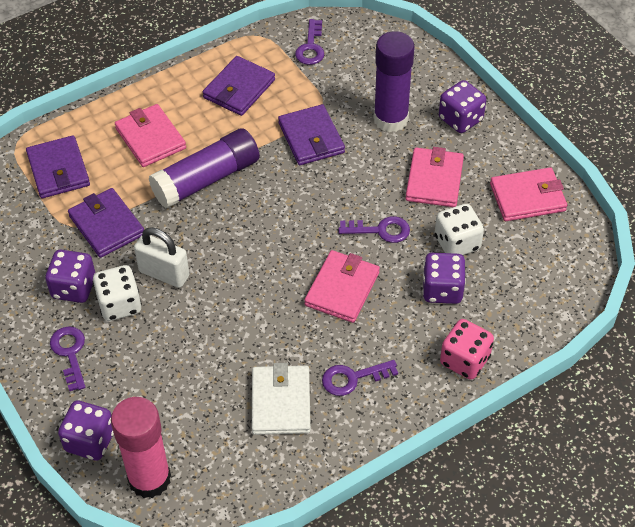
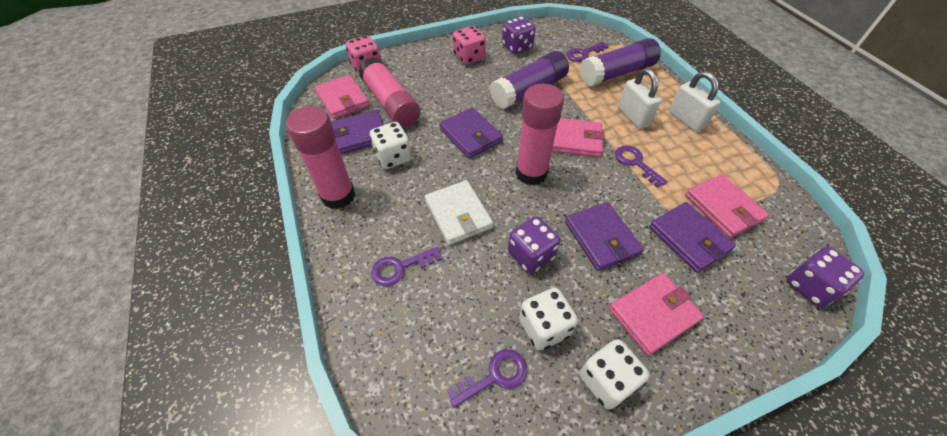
pink dice: [440,319,494,380] = 1 -> [346,35,381,74] [453,26,486,64] = 2
pink glue stick: [111,397,171,498] = 1 -> [286,106,355,209] [359,57,420,128] [515,84,564,185] = 3
purple dice: [45,250,95,303] [58,401,114,461] [422,253,466,304] [439,80,486,133] = 4 -> [502,16,535,54] [508,216,560,274] [787,247,864,307] = 3
white dice: [93,265,142,321] [435,204,484,255] = 2 -> [370,122,412,169] [519,288,578,350] [579,339,650,410] = 3
white padlock: [134,227,189,288] = 1 -> [618,68,661,129] [669,71,720,132] = 2

